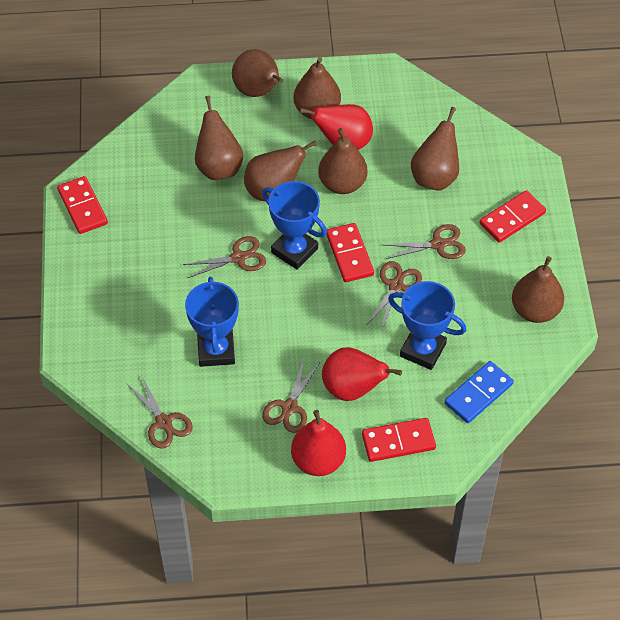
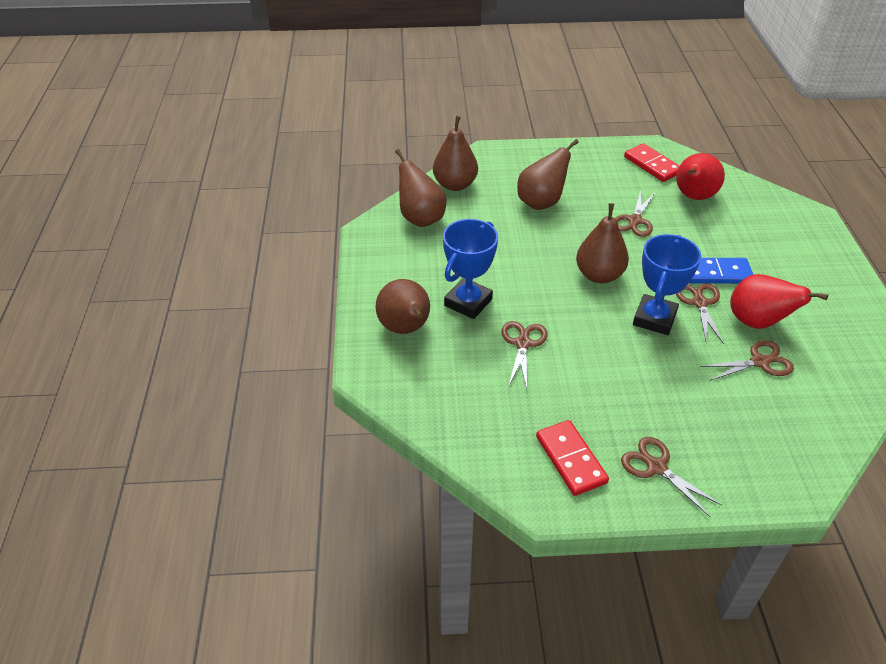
blue trophy: [185,277,239,367] [262,181,327,270] [388,281,466,370] = 3 -> [443,219,498,319] [633,234,701,335] = 2
brown pear: [195,96,243,180] [232,49,283,97] [244,141,317,201] [293,57,341,119] [318,128,368,194] [411,107,459,191] [512,256,564,323] = 7 -> [376,279,430,334] [395,149,447,227] [433,116,478,191] [517,139,579,210] [576,203,629,283] = 5
red domino: [57,176,108,234] [326,223,374,282] [362,418,436,462] [479,190,546,243] = 4 -> [536,420,609,496] [624,143,680,182] = 2
red pear: [291,410,346,476] [300,104,373,150] [322,347,402,401] = 3 -> [676,153,725,200] [730,274,828,329] = 2

